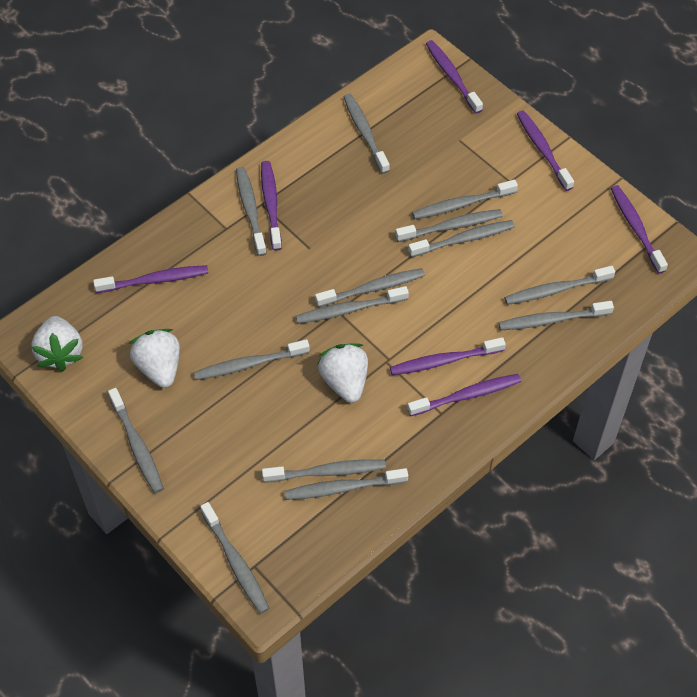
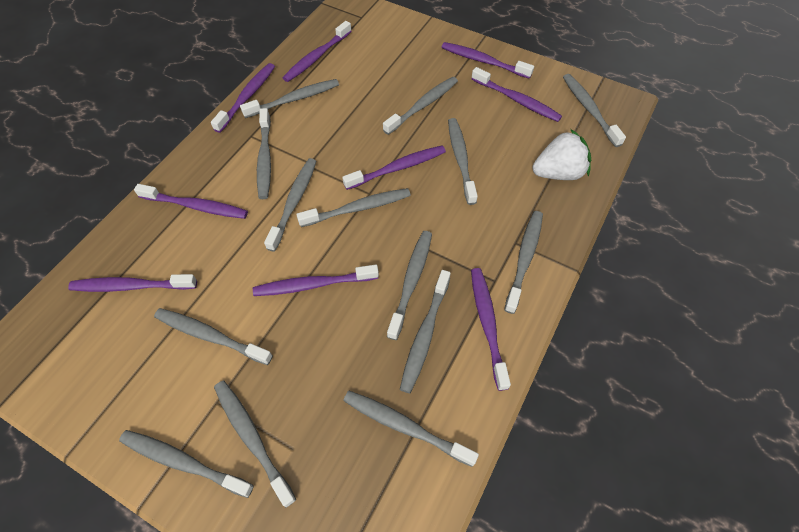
purple toothbrush: [93,265,208,293] [261,161,282,251] [390,337,506,375] [407,374,521,416] [426,40,483,114] [517,111,574,191] [611,185,668,274] = 7 -> [68,274,197,292] [134,184,248,219] [211,63,275,133] [253,265,379,296] [283,21,352,82] [342,145,446,190] [441,42,534,79] [471,67,562,122] [471,268,511,391] = 9
white strawberry: [31,316,83,371] [129,329,180,388] [318,343,368,403] = 3 -> [533,129,591,180] = 1

